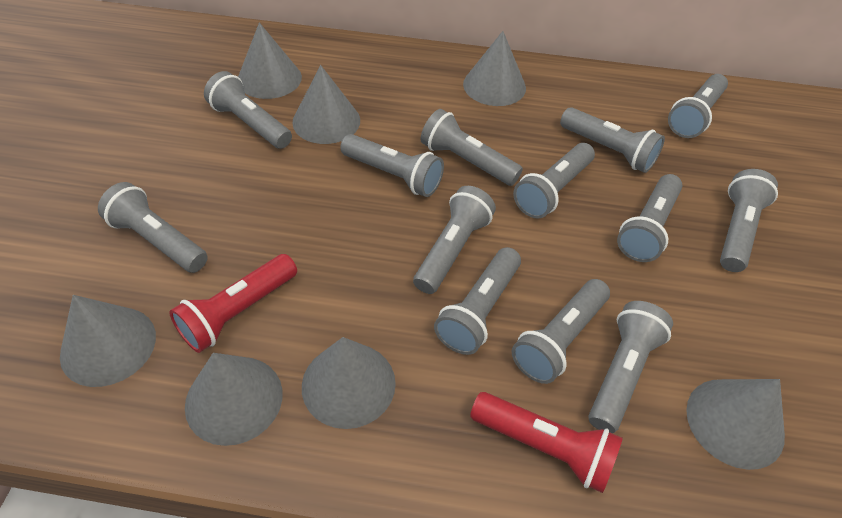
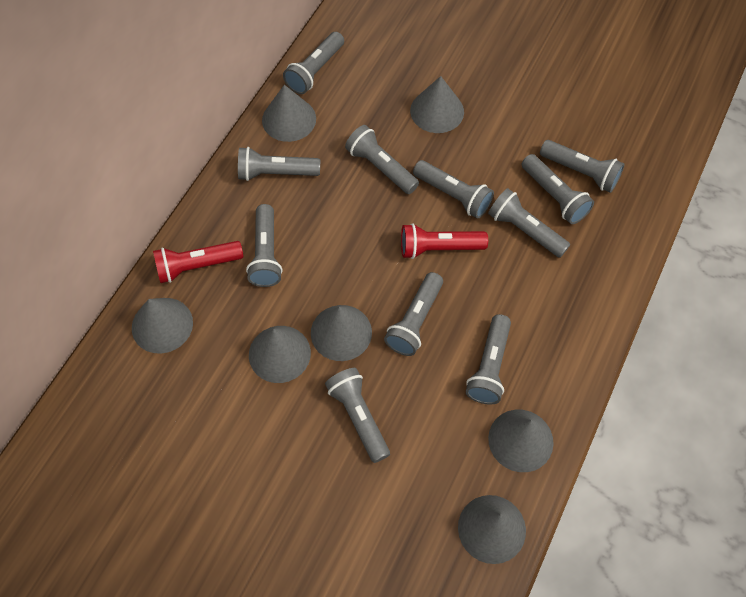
grey flashlight: [98,182,208,273] [204,71,292,149] [340,134,444,197] [413,186,496,294] [421,109,523,186] [434,247,521,355] [512,279,610,384] [513,143,595,218] [560,107,665,173] [588,301,673,433] [617,174,682,262] [668,74,728,138] [720,169,778,272] = 13 -> [238,147,320,181] [246,204,283,287] [283,32,344,94] [325,368,390,463] [345,125,419,194] [384,272,443,356] [413,160,494,219] [466,314,511,404] [488,188,570,258] [522,154,594,224] [540,140,625,193] = 11

